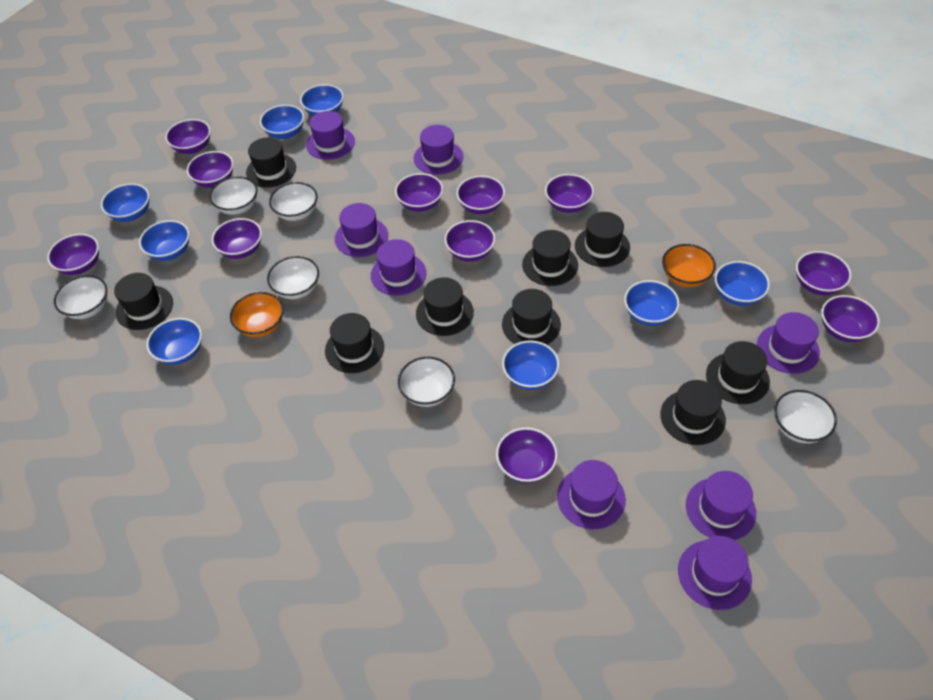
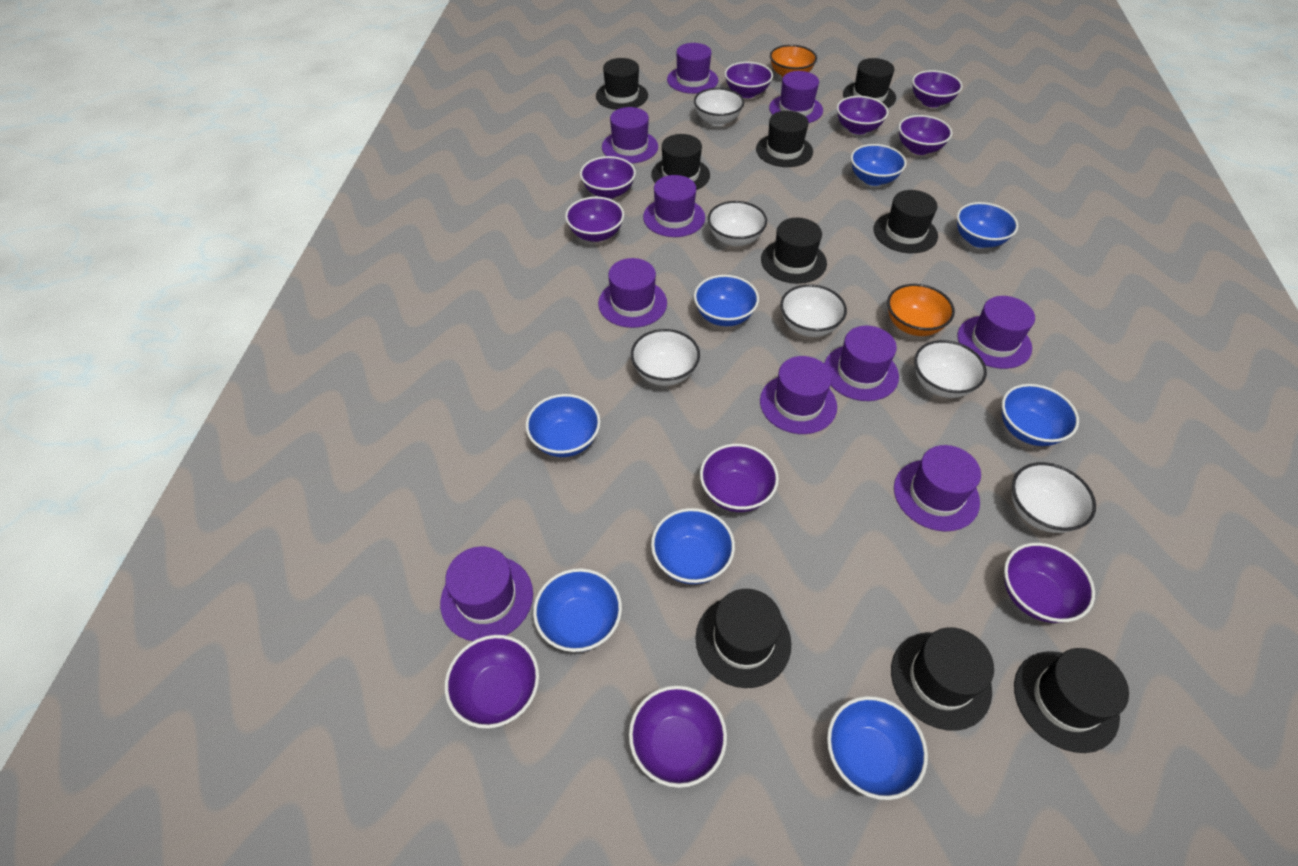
purple bowl: [47,234,99,275] [165,119,211,154] [187,151,234,188] [212,218,262,259] [395,173,443,212] [445,220,495,262] [456,176,505,214] [496,427,558,483] [545,174,594,213] [796,251,852,295] [822,295,880,342] = 11 -> [445,635,539,728] [565,197,624,242] [580,156,636,199] [629,685,727,788] [700,444,779,512] [725,62,773,98] [837,96,888,134] [899,115,952,155] [912,70,963,107] [1004,543,1095,623] = 10
purple hat: [306,111,355,160] [335,203,388,257] [371,239,426,296] [414,125,463,175] [557,460,626,529] [678,536,752,610] [686,471,756,540] [757,312,820,374] = 8 -> [440,546,533,641] [598,258,667,328] [602,107,658,163] [643,175,705,237] [667,43,718,94] [760,356,837,434] [769,71,823,123] [824,326,899,401] [894,445,981,531] [958,296,1035,369] = 10

